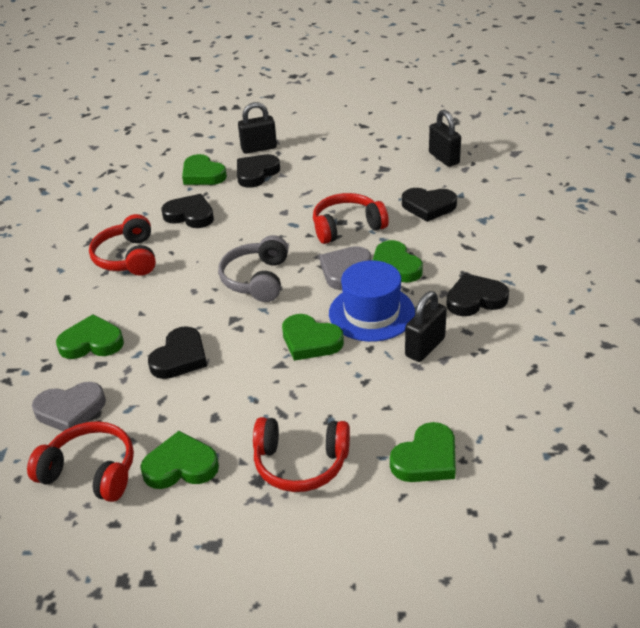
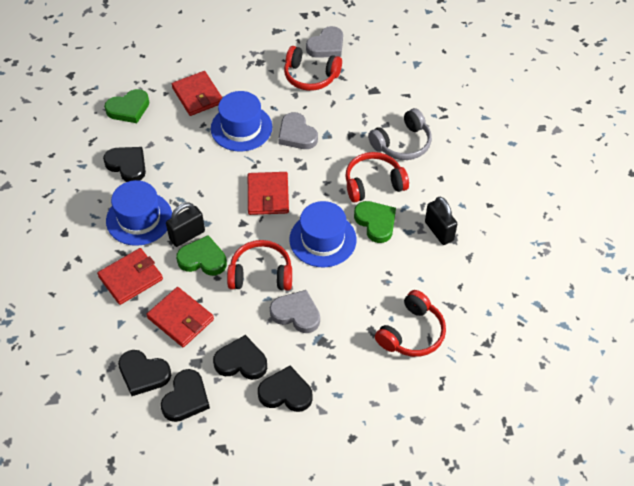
black padlock: [238,102,277,154] [405,291,447,362] [429,110,461,167] = 3 -> [166,202,205,247] [425,197,457,245] = 2
blue hat: [329,260,415,342] = 1 -> [106,180,172,246] [211,91,272,151] [289,201,357,267] = 3
green heart: [56,314,124,359] [140,431,219,489] [182,154,227,185] [282,314,344,361] [373,240,423,282] [390,422,456,482] = 6 -> [104,89,150,123] [176,235,227,276] [354,201,396,243] = 3
grey heart: [32,382,106,431] [320,246,371,290] = 2 -> [270,290,320,333] [278,112,318,149] [306,26,343,58] = 3
red wallet: none = 0 -> [97,248,163,305] [146,287,214,347] [172,71,223,116] [248,172,289,215] = 4

